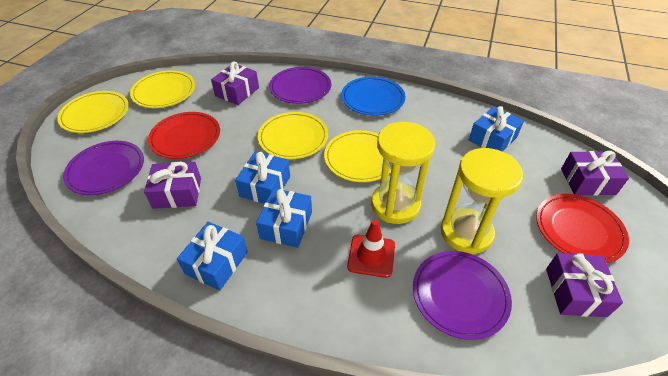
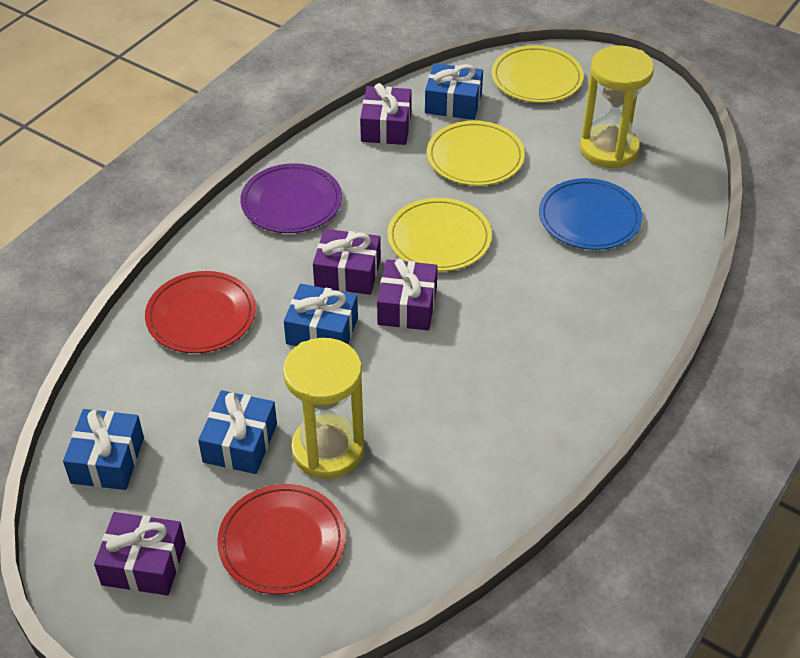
purple plate: [63,141,144,195] [269,67,331,104] [413,251,512,340] = 3 -> [240,163,342,233] = 1
red traffic cone: [347,220,395,278] = 1 -> none = 0
yellow plate: [57,91,129,133] [130,70,195,108] [258,112,328,159] [324,130,391,182] = 4 -> [387,198,492,271] [427,121,525,186] [492,45,584,103] = 3

